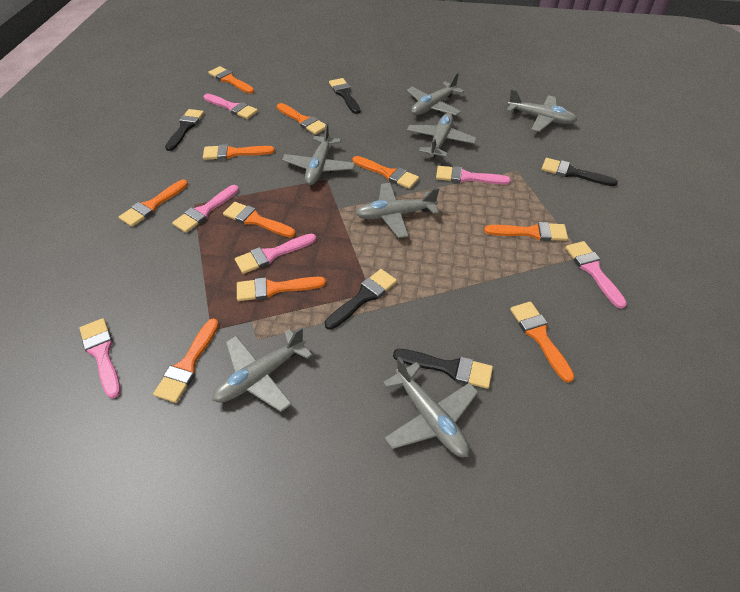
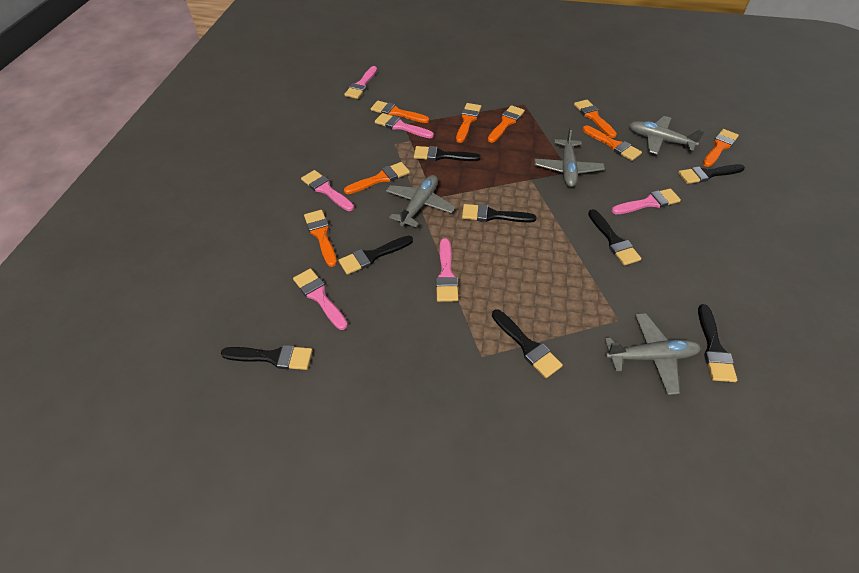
black brush: [165,109,204,151] [325,269,397,330] [329,78,360,114] [393,349,493,389] [542,158,618,186] = 5 -> [221,345,313,370] [339,235,413,275] [414,146,481,161] [462,204,536,223] [492,310,563,378] [588,209,641,266] [678,164,745,184] [698,304,737,382] = 8
grey plane: [212,327,312,412] [282,123,355,185] [355,183,439,238] [383,357,478,457] [407,72,465,116] [407,113,476,158] [507,89,577,132] = 7 -> [386,175,456,228] [534,127,605,187] [604,313,701,395] [629,116,705,154] = 4
orange brush: [119,180,188,227] [153,318,219,403] [203,144,275,160] [208,66,254,94] [223,202,296,238] [237,277,326,301] [277,103,326,135] [353,156,419,189] [484,222,568,241] [510,301,575,383] = 10 -> [304,210,337,267] [344,162,410,194] [371,101,429,123] [456,103,481,143] [488,105,525,143] [574,100,617,138] [583,125,642,161] [703,129,739,167] = 8

